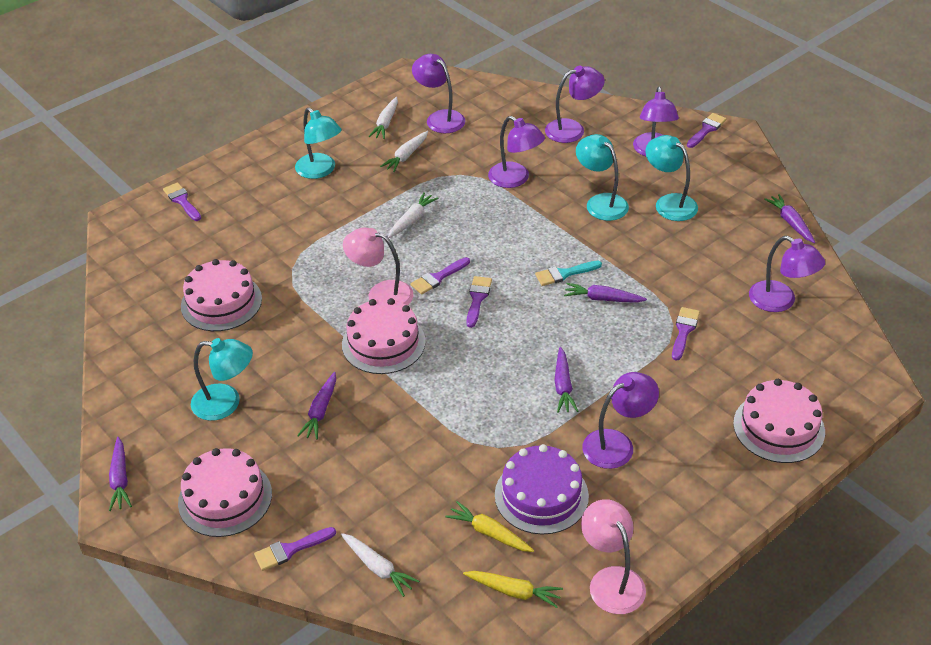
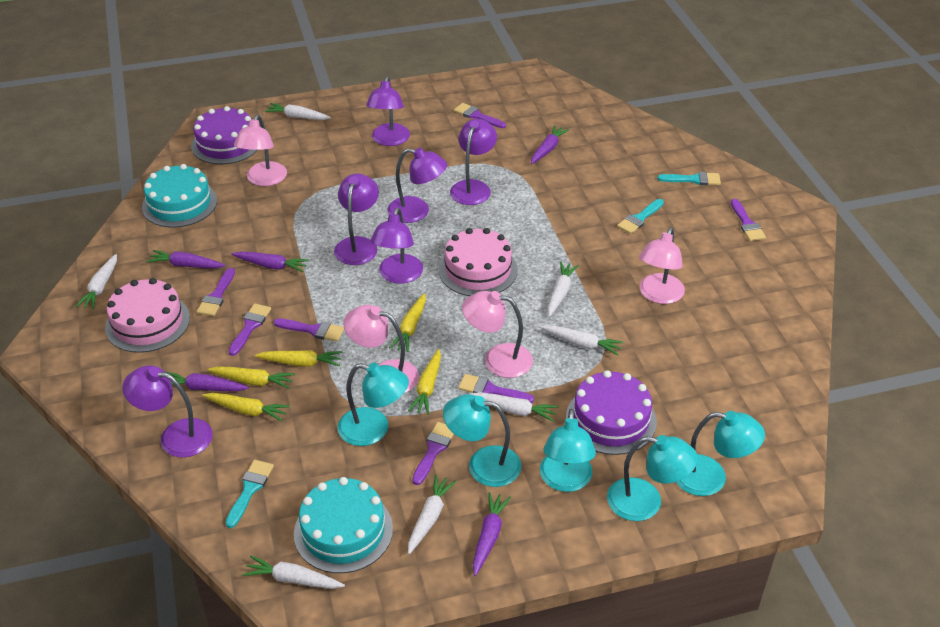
pink cake: [178,448,272,537] [181,259,262,331] [342,298,426,374] [733,379,825,463] = 4 -> [105,278,190,353] [439,228,518,296] = 2
pink lamp: [343,227,413,305] [581,499,646,614] = 2 -> [234,115,287,186] [343,305,419,394] [462,291,533,378] [639,227,685,304] = 4
purple brush: [163,182,201,221] [254,527,336,571] [411,257,470,294] [466,276,492,328] [672,307,700,361] [687,113,726,148] = 6 -> [197,268,235,316] [228,303,271,356] [274,318,344,342] [412,422,454,485] [454,103,506,128] [458,374,534,403] [731,199,766,241] = 7
purple cake: [495,444,589,535] = 1 -> [191,106,258,164] [566,370,657,455] = 2
turquoise brush: [535,261,602,286] = 1 -> [225,460,274,528] [617,199,664,234] [657,172,721,185] = 3
turquoise cake: none = 0 -> [142,164,217,227] [294,477,393,573] = 2
turquoise lamp: [191,338,253,421] [295,107,342,179] [576,134,629,221] [645,135,698,221] = 4 -> [338,363,409,446] [443,394,521,487] [540,409,596,492] [607,435,698,521] [676,411,765,496] = 5
white carrot: [341,533,419,597] [368,97,398,139] [380,131,428,172] [388,192,439,238] = 4 -> [75,254,117,309] [242,556,345,589] [265,103,331,120] [408,475,457,554] [470,392,559,422] [539,325,624,356] [548,262,579,317] = 7
yellow carrot: [445,501,534,552] [463,571,563,608] = 2 -> [202,393,290,422] [208,366,295,389] [255,350,342,367] [389,293,426,352] [408,349,441,415] = 5

